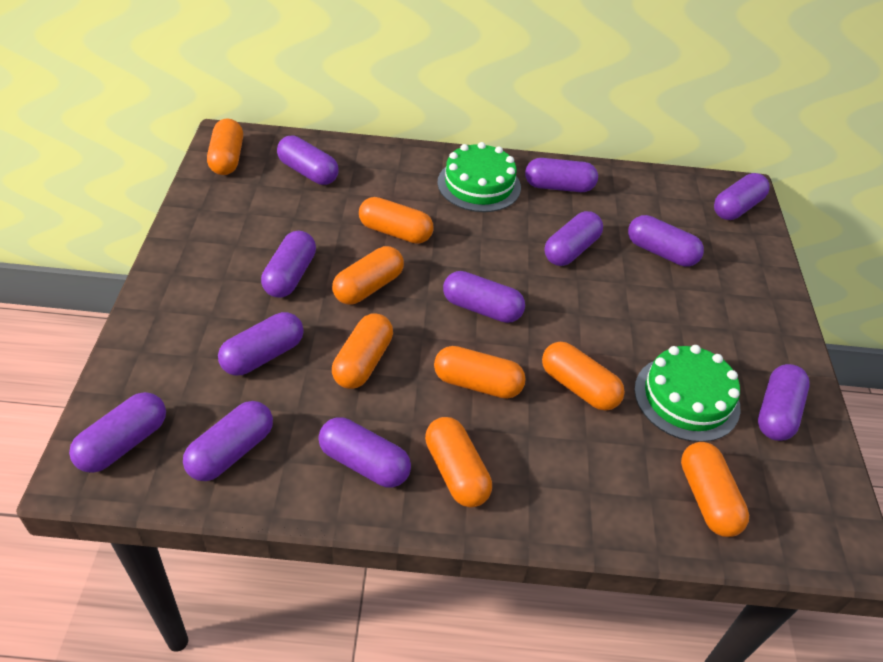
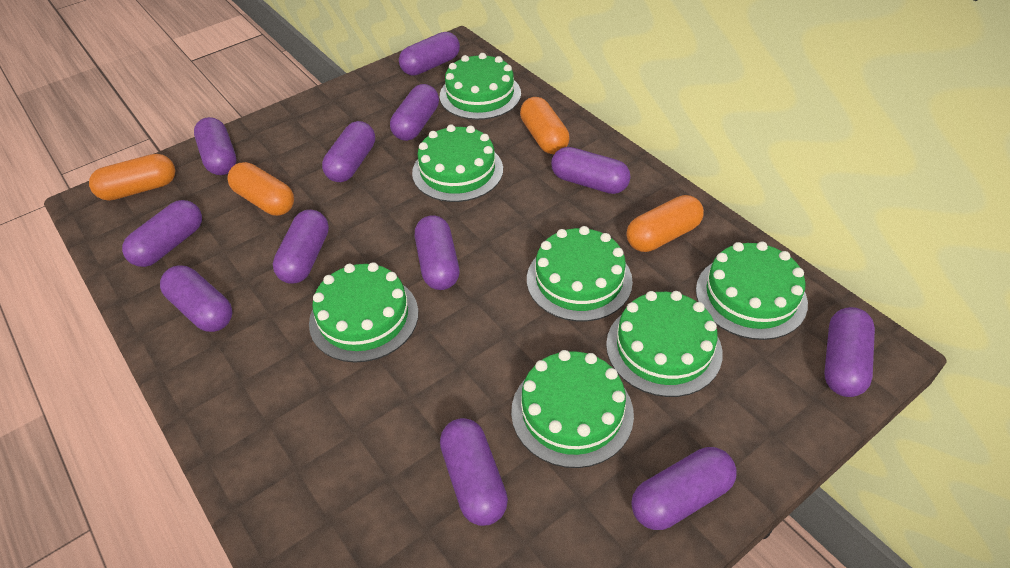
green cake: [437,142,521,212] [634,345,740,442] = 2 -> [309,262,418,362] [412,124,503,202] [440,53,521,120] [511,350,634,468] [527,226,633,321] [606,291,723,397] [696,242,808,340] = 7
orange capsule: [207,118,243,175] [332,246,404,305] [332,313,393,389] [359,197,434,244] [425,417,492,508] [434,346,526,399] [542,342,625,411] [681,442,749,537] = 8 -> [89,154,175,201] [227,162,294,216] [520,97,570,154] [627,195,704,252] = 4

